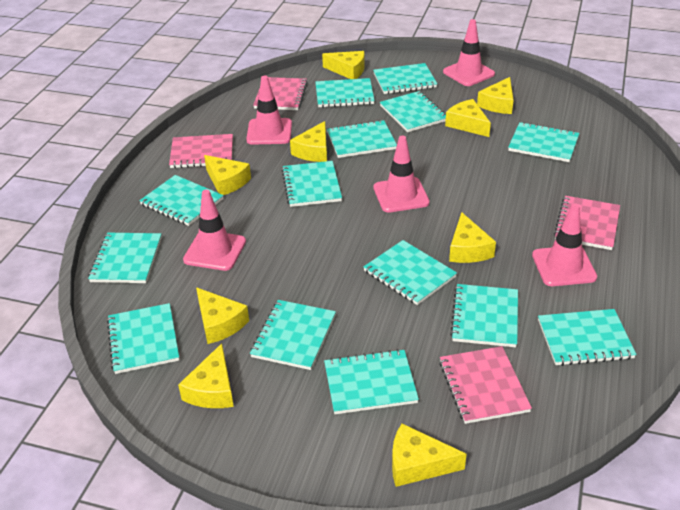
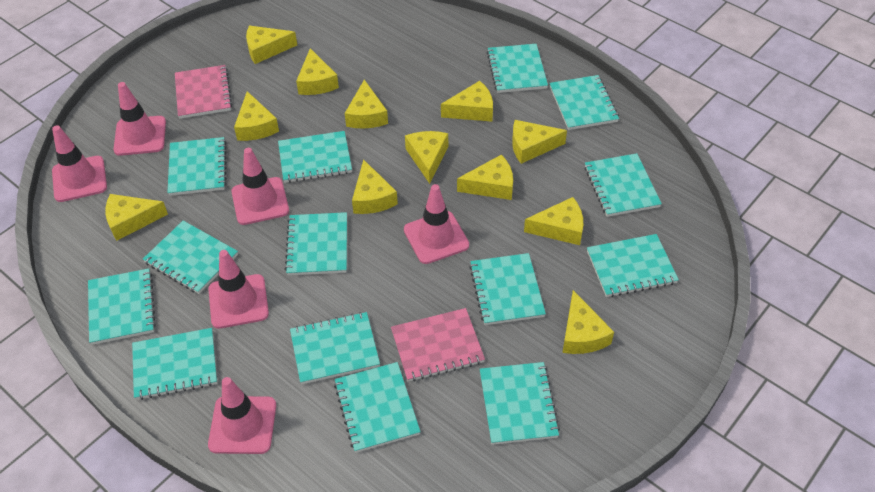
pink notebook: [169,134,233,168] [253,77,308,110] [439,346,532,424] [554,196,620,250] = 4 -> [175,65,232,118] [391,308,485,382] = 2
pink traffic cone: [183,190,246,271] [246,76,292,145] [373,136,430,213] [443,19,495,86] [532,204,597,286] = 5 -> [52,125,107,202] [114,82,166,156] [208,250,269,329] [208,377,276,454] [231,148,289,225] [404,184,469,264] = 6
yellow cheese: [178,343,234,408] [196,287,249,344] [204,155,251,195] [290,121,327,162] [322,51,365,79] [392,423,466,487] [445,99,491,137] [449,212,496,263] [477,77,514,114] = 9 -> [106,194,168,241] [234,91,279,141] [246,25,297,64] [296,48,339,95] [345,80,388,129] [352,159,398,214] [405,131,448,184] [441,81,493,122] [457,154,513,200] [512,120,567,164] [524,197,583,245] [562,290,614,354] = 12

